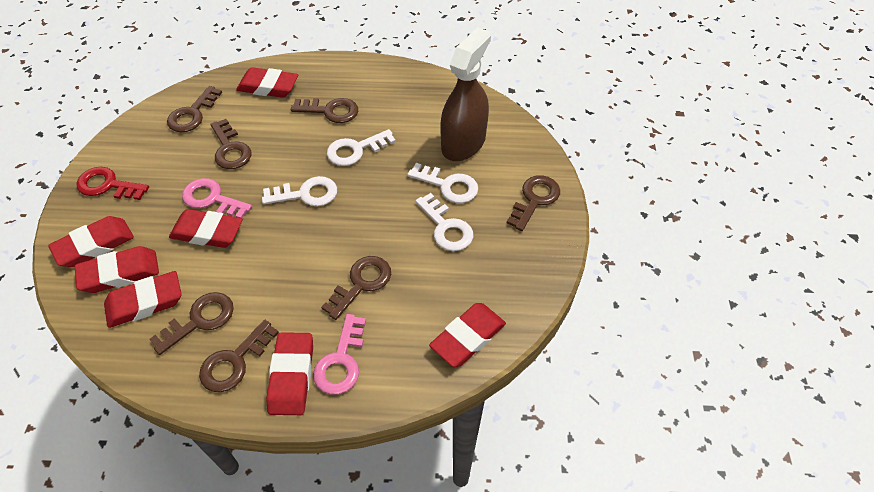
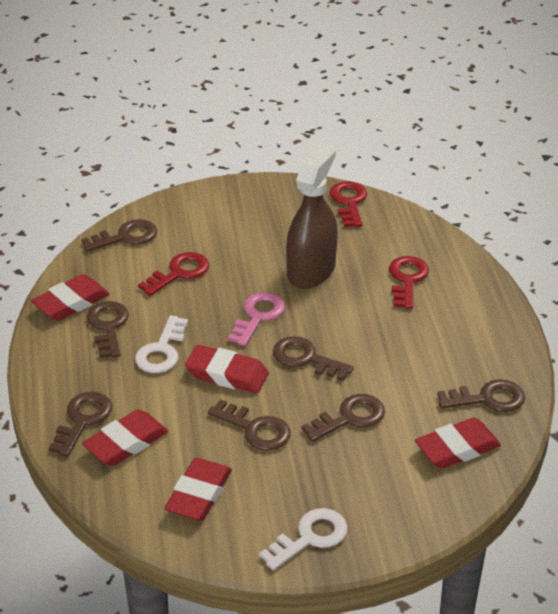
pink key: [182,178,252,218] [313,314,366,395] = 2 -> [228,292,285,346] = 1
red eraser: [48,216,134,267] [75,246,159,293] [104,271,182,328] [169,209,243,248] [236,67,298,98] [266,332,313,415] [429,303,506,367] = 7 -> [31,274,110,321] [82,409,168,466] [164,458,232,521] [185,345,269,393] [415,418,501,469] = 5
red key: [77,167,149,200] = 1 -> [138,252,209,296] [330,181,367,227] [389,256,429,309] = 3
white key: [262,176,337,207] [327,129,396,166] [407,163,478,203] [415,193,473,251] = 4 -> [135,315,188,373] [259,508,348,570] = 2

